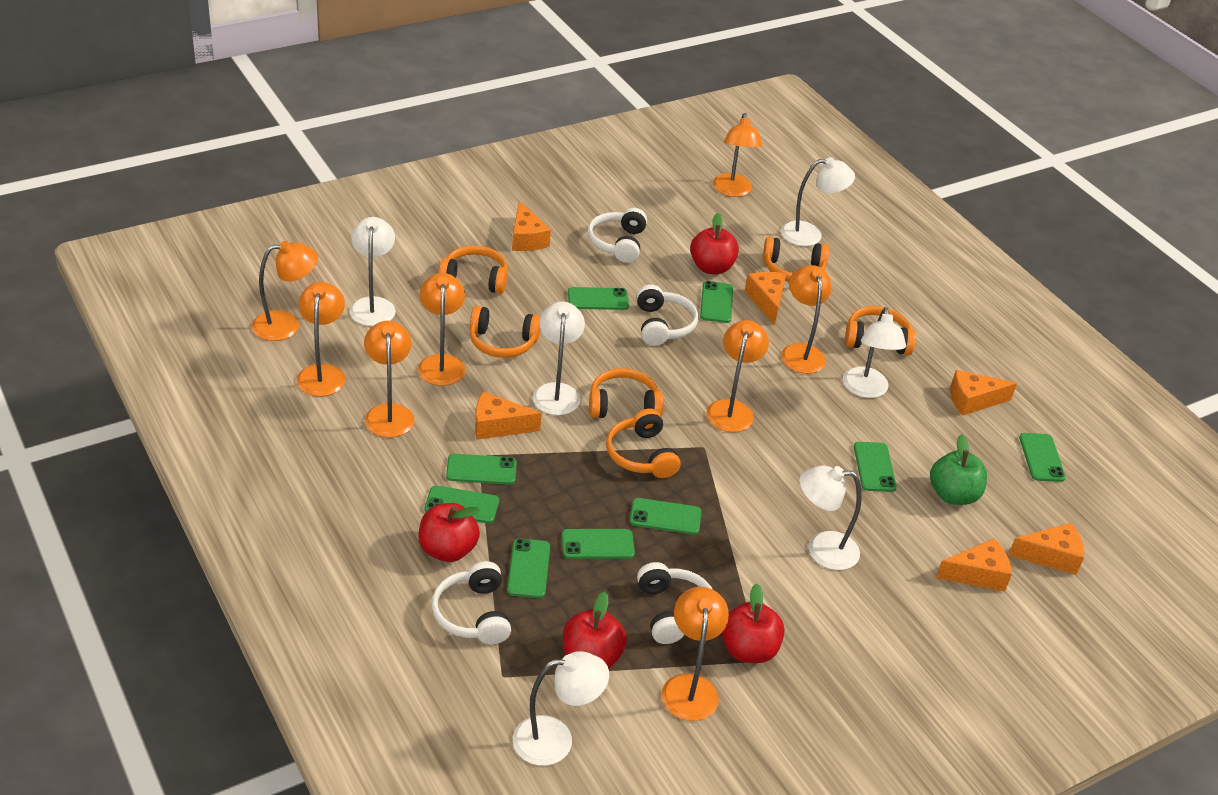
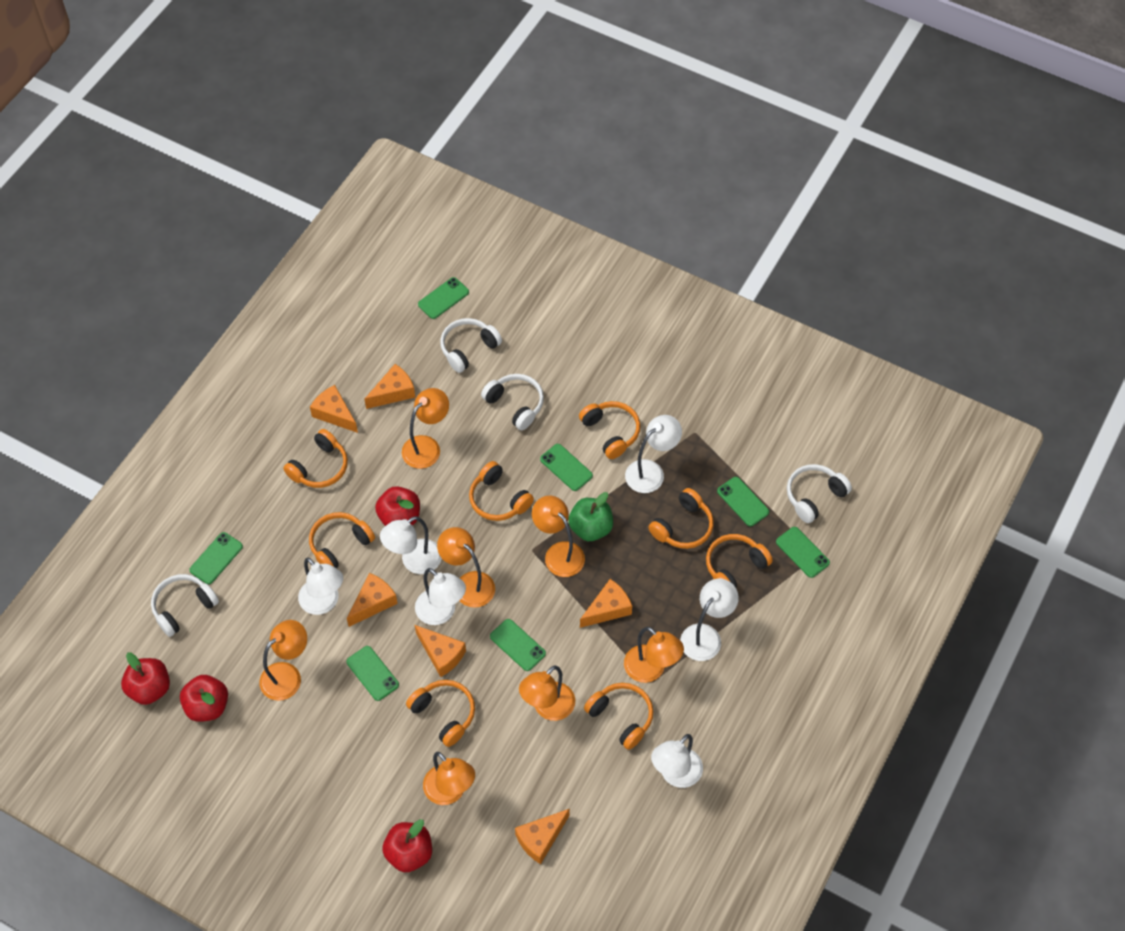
green phone: [425,486,499,523] [446,454,517,485] [507,538,550,598] [562,529,635,559] [568,287,629,310] [630,498,701,535] [700,281,733,323] [854,442,897,492] [1019,433,1066,482] = 9 -> [190,532,243,584] [346,646,399,701] [418,277,469,319] [490,619,546,671] [540,444,593,491] [717,477,769,526] [776,527,830,578] = 7
orange headphones: [438,245,508,294] [470,306,540,358] [589,368,663,418] [606,408,681,478] [763,237,829,281] [845,306,916,355] = 6 -> [283,429,348,488] [309,512,375,568] [406,680,475,747] [469,461,534,521] [579,401,641,459] [584,683,653,750] [648,488,714,549] [706,534,773,588] = 8
orange lamp: [252,241,318,341] [297,282,345,396] [364,321,415,438] [418,273,465,386] [661,587,729,721] [706,320,769,432] [713,113,762,197] [781,265,831,374] = 8 -> [259,620,307,701] [402,388,449,469] [423,752,475,805] [437,527,495,608] [519,665,575,721] [532,496,585,577] [624,627,684,683] = 7

